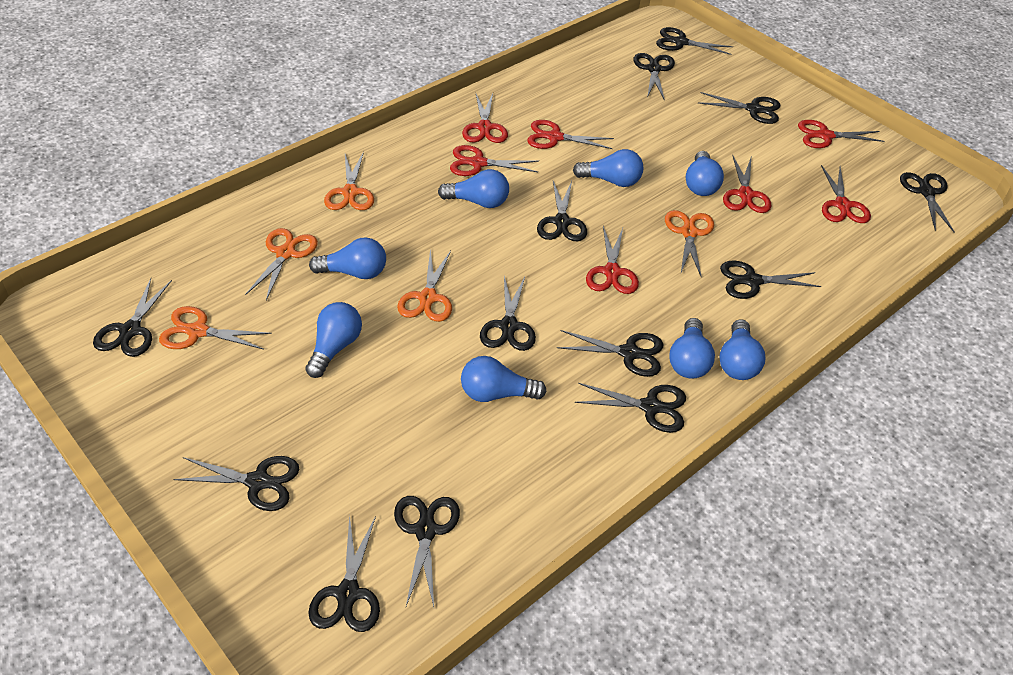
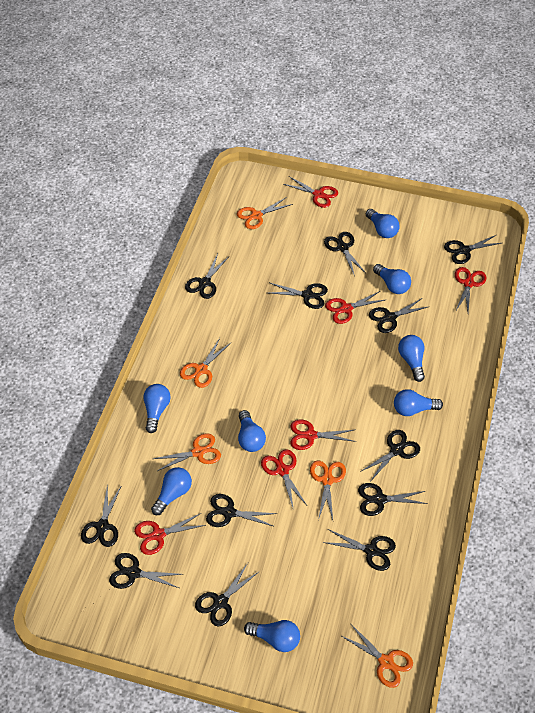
black scissors: [93,278,172,357] [173,456,299,511] [308,515,380,632] [394,496,460,607] [480,276,536,351] [537,181,587,241] [557,330,664,377] [575,383,686,433] [633,53,675,100] [656,27,733,55] [698,92,780,124] [720,261,821,299] [900,172,954,232] = 13 -> [81,484,122,547] [109,553,182,589] [185,254,228,299] [195,563,260,626] [206,494,277,527] [270,283,328,309] [323,529,396,571] [324,232,366,277] [358,483,428,516] [360,430,420,480] [369,298,428,333] [444,235,501,264] = 12
red scissors: [450,145,539,176] [462,93,508,143] [527,120,614,149] [586,226,639,294] [723,155,772,213] [798,120,885,148] [821,165,871,223] = 7 -> [134,513,206,555] [261,449,307,507] [283,176,338,208] [290,420,356,450] [325,291,385,324] [455,267,486,312] = 6

